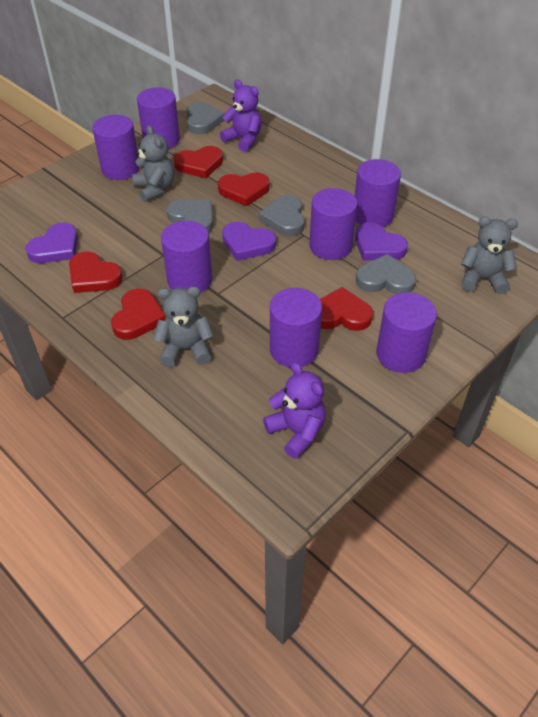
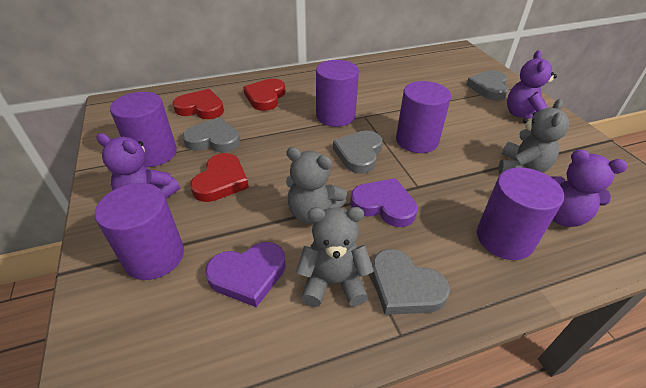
purple cylinder: [92,115,140,180] [137,87,180,149] [161,221,212,293] [270,288,322,368] [309,188,357,260] [355,159,401,227] [376,292,437,373] = 7 -> [95,183,184,280] [110,92,177,167] [316,60,359,127] [396,81,451,153] [477,167,564,260] = 5
purple heart: [25,222,78,263] [222,222,276,261] [355,222,408,261] = 3 -> [205,242,286,307] [350,178,418,227] = 2
purple teddy bear: [220,79,262,152] [263,362,326,459] = 2 -> [96,133,180,199] [507,50,557,120] [550,149,627,227] = 3
red heart: [69,252,123,293] [111,289,166,340] [174,146,223,178] [218,172,270,207] [320,287,373,331] = 5 -> [173,89,224,119] [190,153,249,202] [243,79,285,111] = 3

